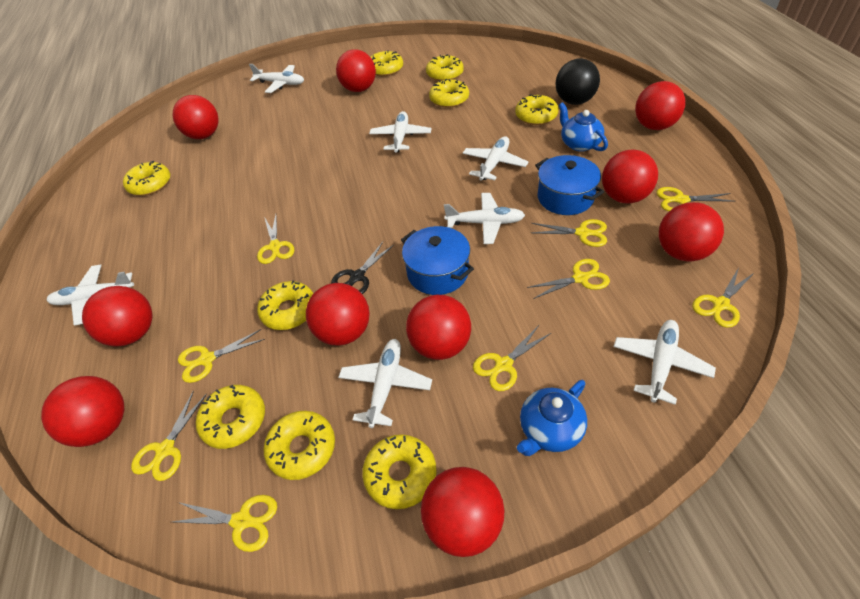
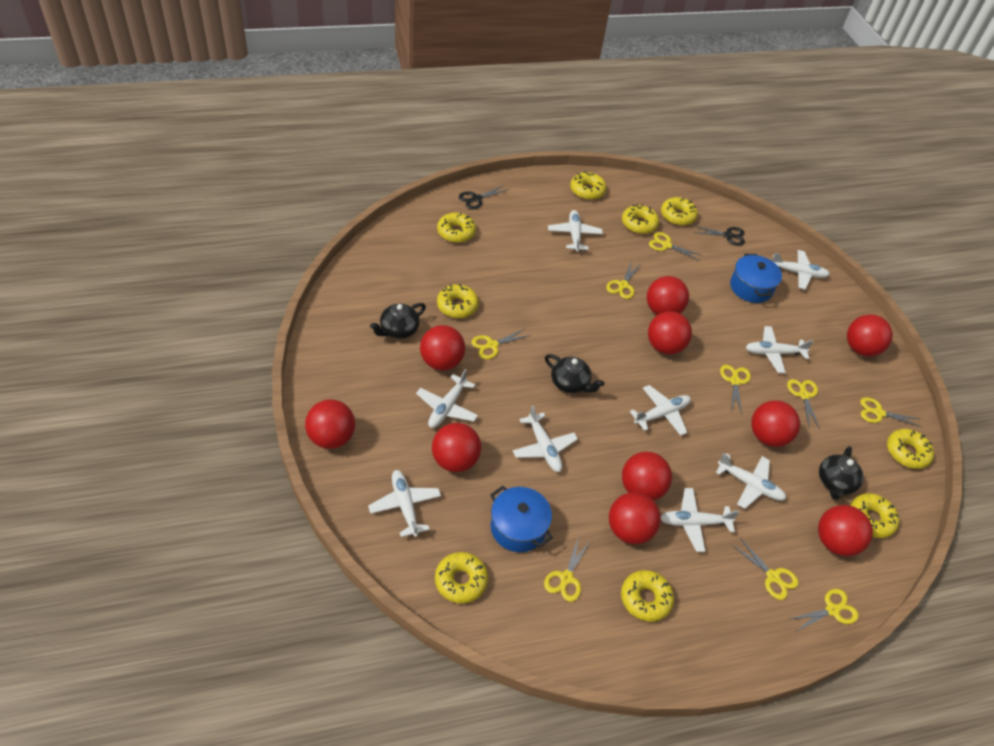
black ball: [556,59,600,105] = 1 -> none = 0
black scissors: [331,242,394,294] = 1 -> [459,185,508,209] [693,225,745,246] = 2
black teapot: none = 0 -> [370,303,426,339] [545,354,604,393] [819,446,864,500] = 3
blue teapot: [517,380,587,456] [559,102,608,152] = 2 -> none = 0
white plane: [46,264,134,326] [249,64,304,93] [338,339,432,428] [369,111,431,153] [444,193,525,244] [463,136,528,181] [614,320,716,405] = 7 -> [368,470,441,537] [416,369,478,428] [513,405,578,472] [548,210,603,252] [630,385,691,436] [661,488,740,552] [716,453,786,509] [746,326,814,373] [773,250,830,290] = 9

